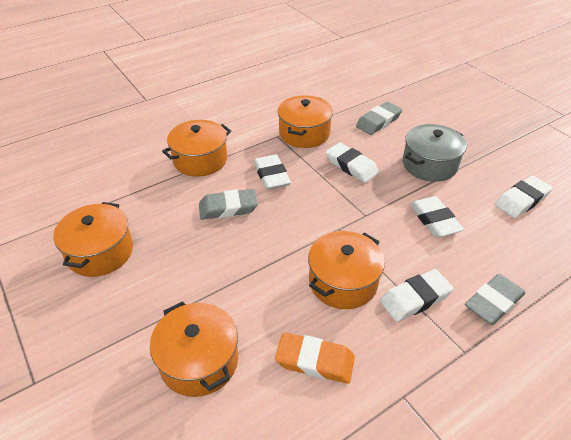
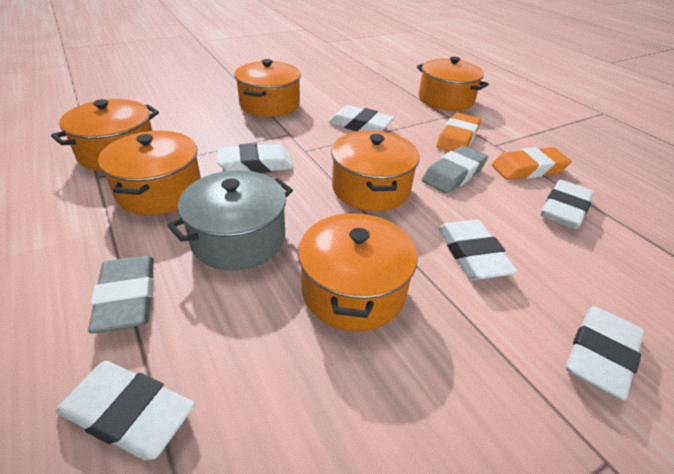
grey eraser: [199,189,258,220] [356,102,402,135] [465,274,525,325] = 3 -> [88,255,154,334] [422,146,488,194] = 2
orange eraser: [275,333,355,384] = 1 -> [436,113,481,151] [492,147,572,180] = 2
orange pot: [53,202,133,277] [150,301,238,397] [162,120,231,176] [278,95,333,148] [308,231,385,309] = 5 -> [51,99,159,171] [98,131,201,215] [234,59,301,117] [298,212,418,331] [331,131,420,211] [417,57,489,111] = 6
white eraser: [254,154,291,190] [326,143,379,183] [380,269,454,322] [410,196,464,238] [495,176,553,218] = 5 -> [56,361,195,460] [217,143,294,173] [328,105,394,131] [438,220,518,280] [541,180,594,229] [566,306,644,400] = 6

